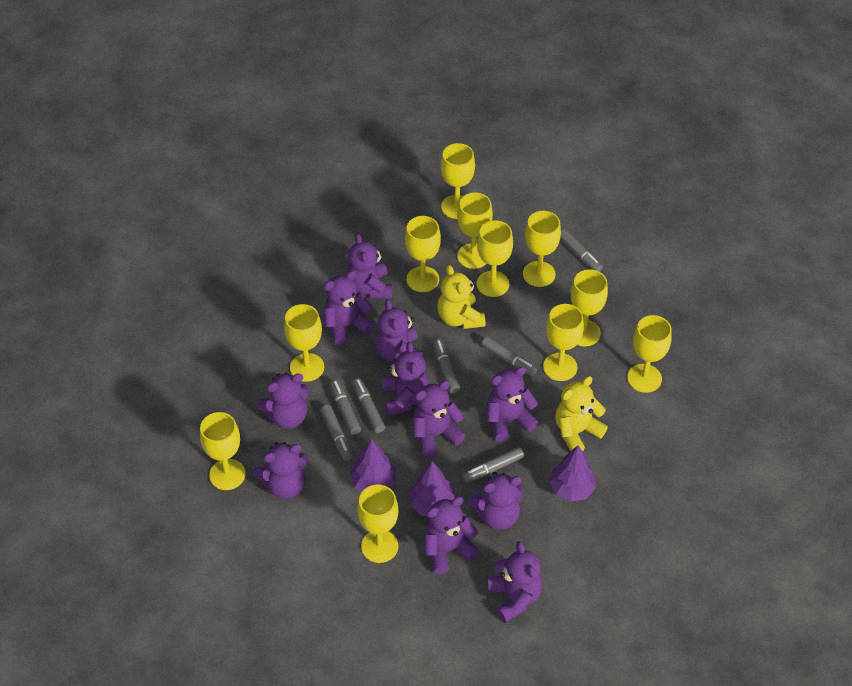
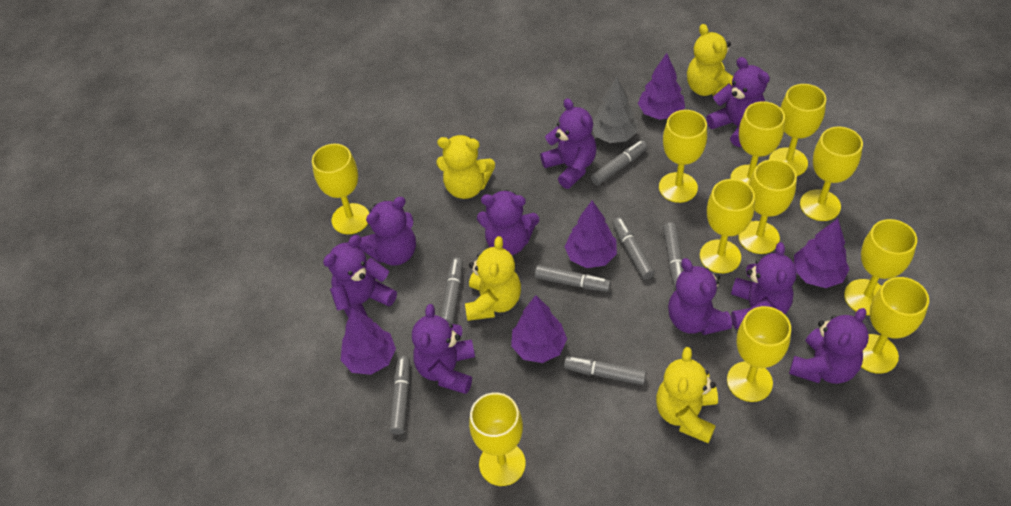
grey tree: none = 0 -> [592,77,638,143] = 1
purple teddy bear: [253,442,308,499] [257,373,309,429] [323,271,375,346] [346,233,392,299] [375,299,423,362] [382,342,429,417] [413,380,465,457] [424,497,479,574] [468,472,524,530] [487,367,538,442] [487,541,542,623] = 11 -> [323,235,397,318] [359,197,416,266] [412,304,475,394] [477,190,539,255] [540,98,597,189] [668,258,732,335] [706,57,770,147] [731,242,797,329] [789,308,869,384] = 9
purple tree: [350,439,396,492] [409,461,456,516] [549,446,596,502] = 3 -> [341,308,396,375] [511,295,567,363] [565,201,617,268] [638,53,685,120] [794,219,849,288] = 5
yellow teddy bear: [437,265,485,329] [555,376,608,451] = 2 -> [436,135,495,199] [465,236,521,321] [656,347,718,443] [687,24,733,96] = 4

